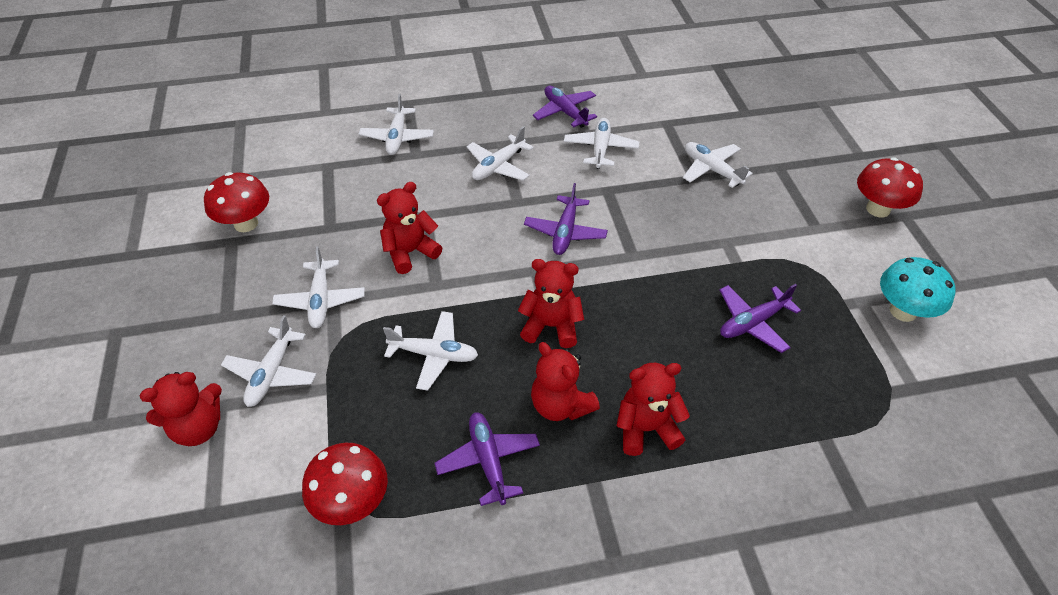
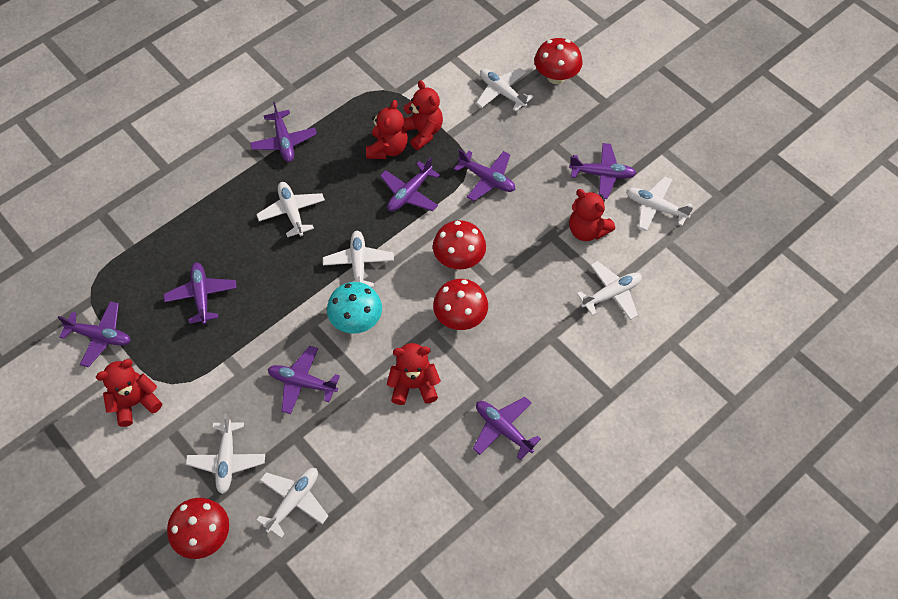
purple plane: [434,412,540,506] [524,183,608,255] [533,86,597,128] [719,284,801,353] = 4 -> [57,301,131,367] [164,262,237,324] [250,102,317,162] [268,346,340,414] [380,157,440,212] [454,149,515,201] [473,397,541,460] [569,143,636,199] = 8
red mushroom: [204,172,269,232] [302,443,388,525] [857,157,923,217] = 3 -> [167,498,229,559] [433,220,486,270] [433,279,488,330] [534,38,583,84] = 4

